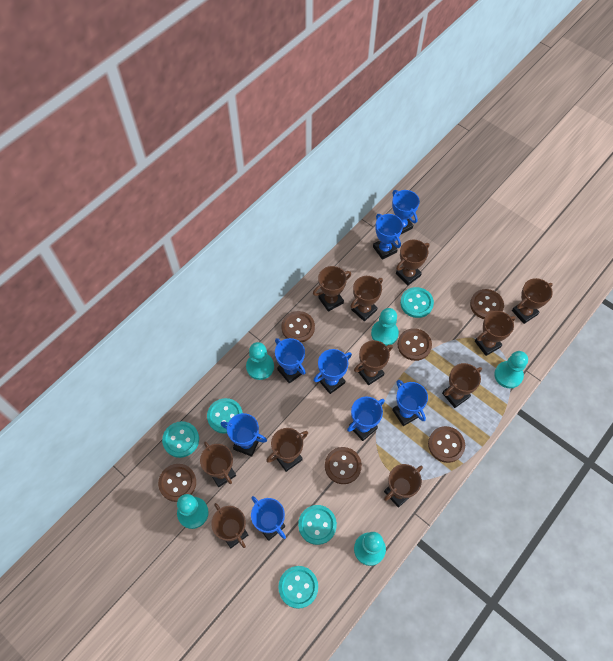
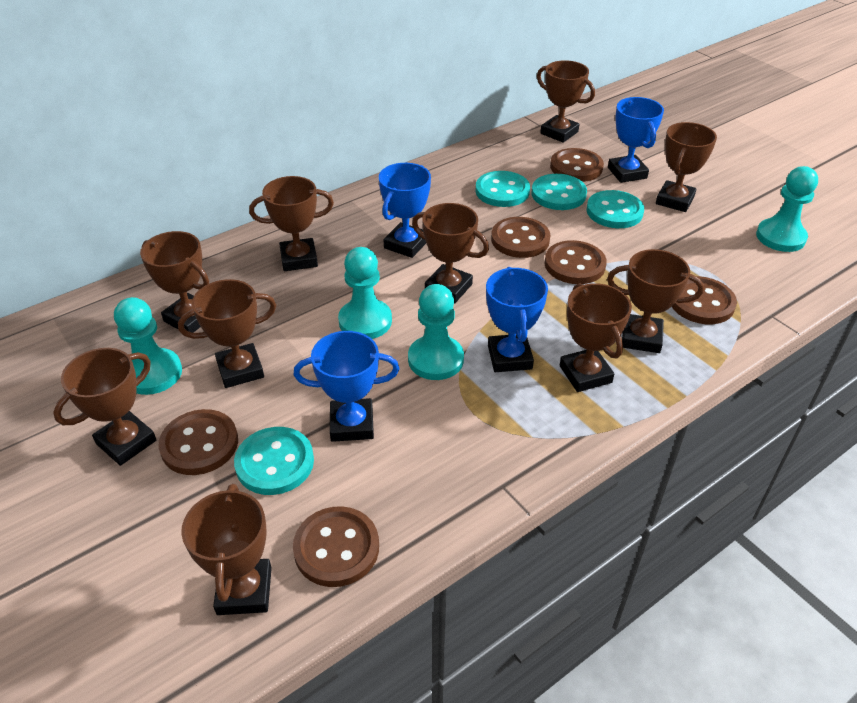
blue trophy: [221,413,267,457] [251,496,286,541] [275,338,306,384] [313,349,352,394] [347,397,385,441] [373,214,403,260] [392,190,420,234] [392,380,428,426] = 8 -> [293,331,400,442] [379,163,431,258] [486,267,548,372] [608,97,664,183] = 4
brown trophy: [200,441,236,487] [211,503,248,548] [266,428,308,472] [313,266,351,312] [350,276,383,321] [354,340,393,385] [384,464,423,508] [396,239,429,285] [442,363,482,408] [475,311,516,356] [512,278,553,324] = 11 -> [53,348,156,466] [140,231,209,333] [178,279,277,388] [181,484,272,615] [249,176,334,271] [412,203,489,303] [537,60,595,143] [560,283,632,392] [607,249,704,353] [656,122,717,212] = 10
turquoise button: [162,421,199,458] [207,398,243,434] [278,566,318,609] [298,505,337,545] [400,287,434,318] = 5 -> [234,427,314,495] [475,171,530,207] [532,174,587,210] [587,190,644,228] = 4
turquoise pawn: [177,494,209,529] [246,342,274,380] [354,532,386,566] [371,308,399,346] [494,351,528,388] = 5 -> [114,297,182,395] [338,247,392,339] [408,284,464,380] [756,166,818,252] = 4

